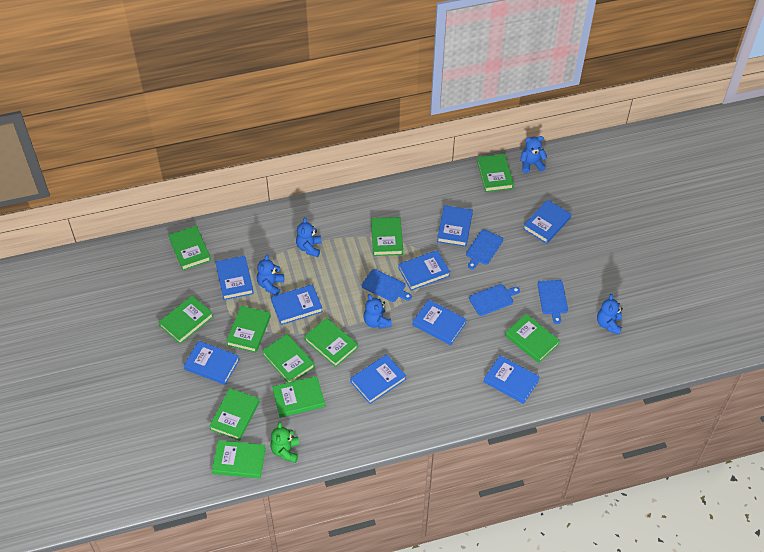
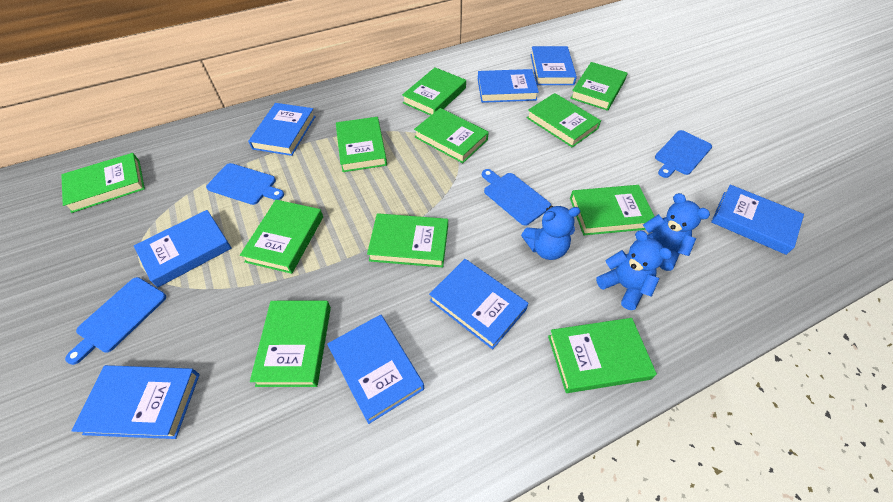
blue book: [184,341,240,385] [215,256,254,300] [271,284,323,325] [350,354,406,404] [398,250,450,291] [413,300,467,345] [437,205,473,247] [484,355,540,404] [523,200,571,244] = 9 -> [72,365,200,439] [134,210,232,288] [248,103,316,156] [327,315,424,424] [429,259,529,350] [478,69,539,103] [531,46,577,85] [711,185,804,255] = 8
blue teddy bear: [257,254,284,296] [296,217,322,257] [363,294,392,329] [520,136,547,173] [597,294,623,335] = 5 -> [521,206,580,260] [596,230,672,310] [634,193,710,271] = 3
green teddy bear: [270,422,299,463] = 1 -> none = 0

